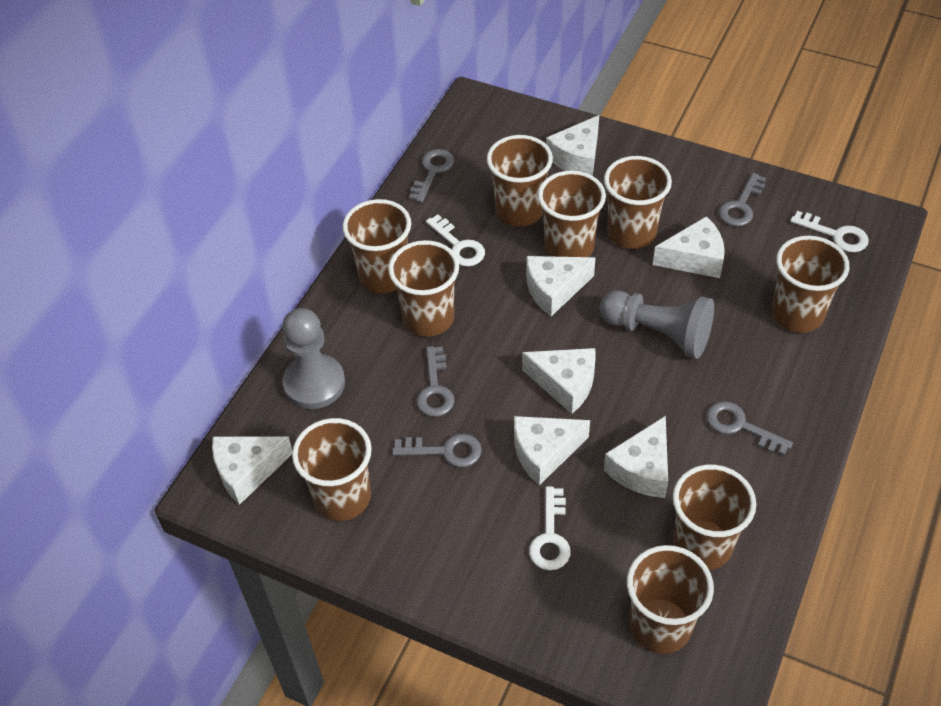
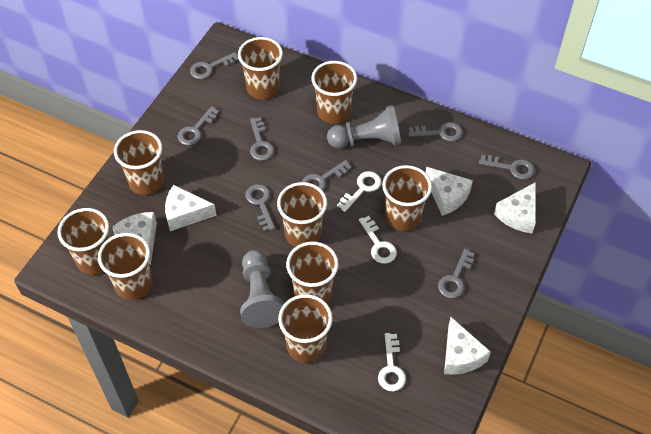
grey key: [392,434,482,467] [409,149,454,202] [417,346,455,417] [707,401,793,456] [719,173,766,226] = 5 -> [178,106,219,145] [190,52,239,79] [245,184,275,231] [250,117,274,161] [302,160,352,191] [408,122,463,141] [438,249,475,298] [479,155,535,180] = 8
white cheese: [212,436,293,505] [514,416,590,486] [522,348,596,414] [526,256,595,316] [546,115,599,176] [604,416,668,498] [653,216,725,278] = 7 -> [112,212,157,265] [165,185,217,231] [426,167,473,216] [444,317,491,375] [494,182,536,233] = 5

